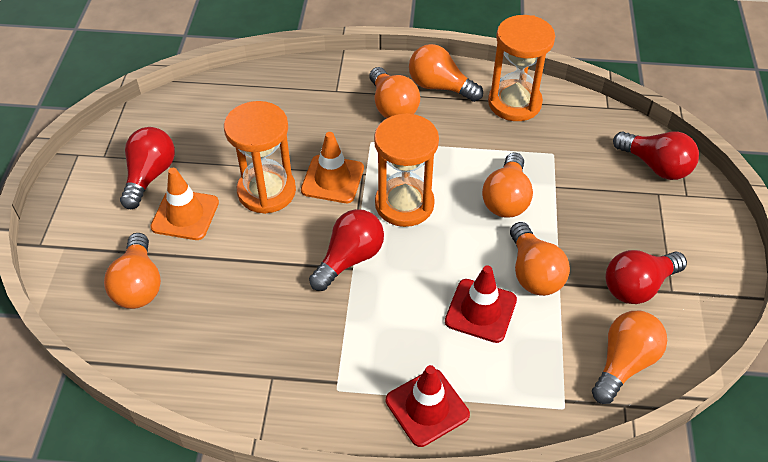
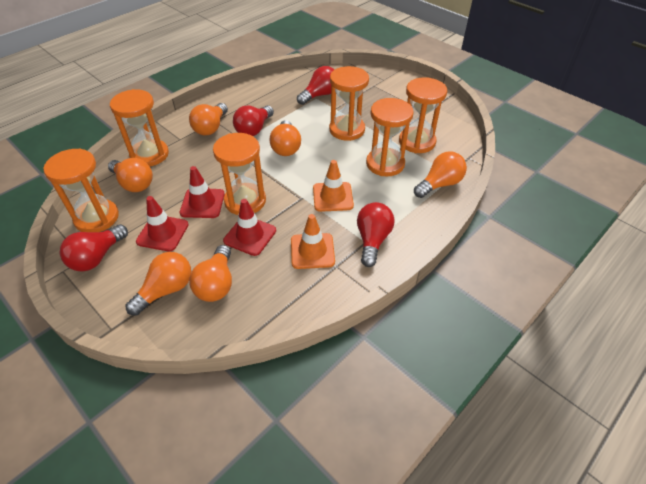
orange hourglass: [224,101,296,214] [374,113,439,227] [488,15,555,121] = 3 -> [43,148,119,232] [110,89,169,166] [213,133,266,215] [329,66,369,141] [366,98,414,176] [399,77,447,153] = 6
red traffic cone: [386,365,470,447] [445,265,517,343] = 2 -> [136,196,189,252] [180,166,225,218] [223,199,276,256] = 3

